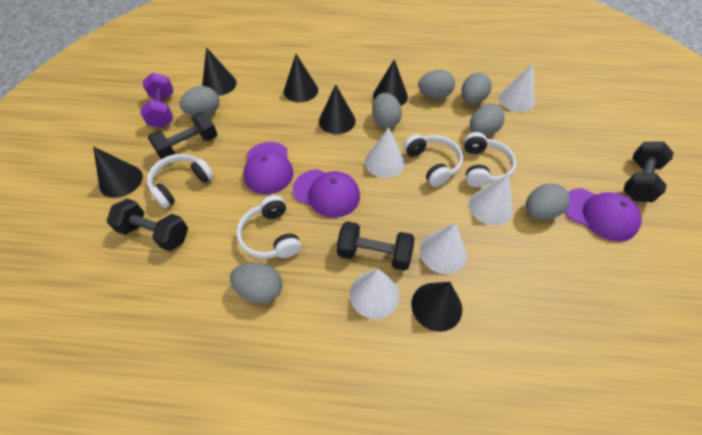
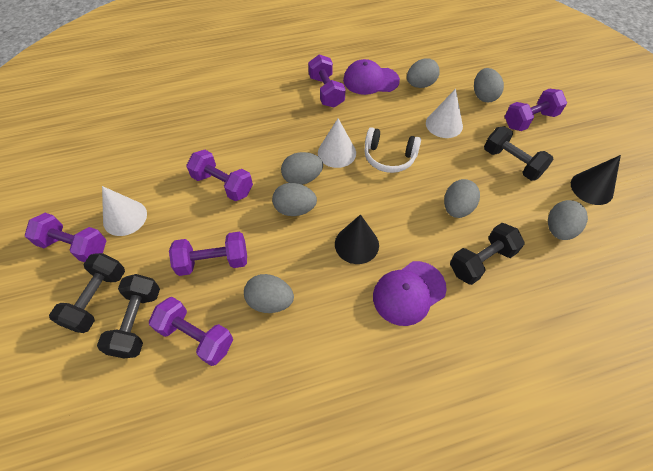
black cone: [93,146,143,198] [202,47,237,96] [284,54,318,102] [319,84,356,134] [373,59,408,106] [411,282,462,332] = 6 -> [335,214,379,264] [571,155,621,205] = 2
purple cap: [243,142,293,194] [293,169,360,218] [565,188,642,242] = 3 -> [343,59,400,95] [373,261,447,326] = 2
purple dumbbell: [140,73,173,128] = 1 -> [25,213,106,262] [149,297,233,366] [169,232,247,276] [186,150,253,201] [308,54,346,108] [505,89,567,131] = 6
white cone: [350,269,399,319] [365,127,405,178] [420,223,467,274] [469,174,513,226] [499,63,535,112] = 5 -> [102,186,147,236] [318,118,356,168] [426,89,463,138] = 3
white headphones: [147,154,214,209] [236,195,301,258] [403,134,463,187] [464,132,516,187] = 4 -> [364,127,421,173] = 1

